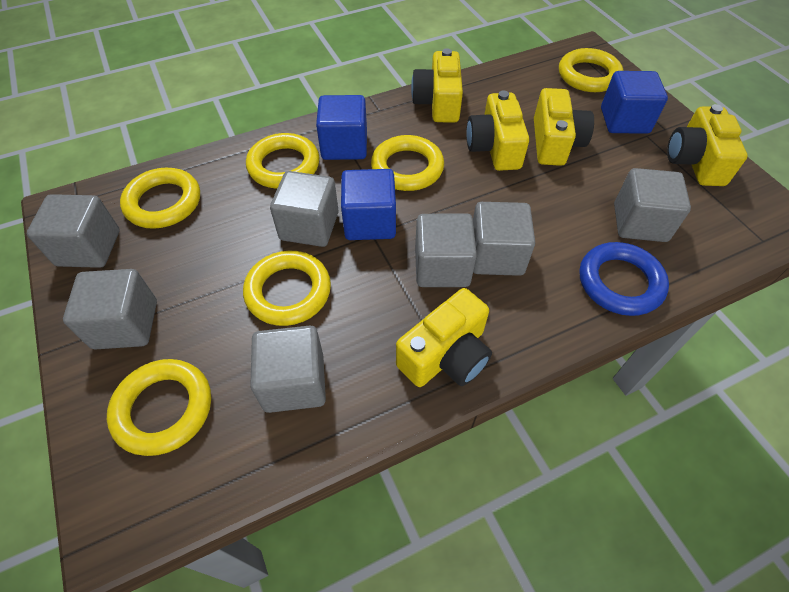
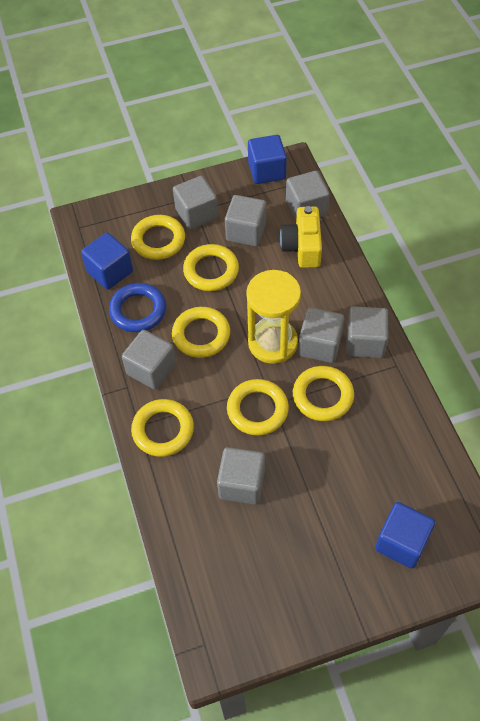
yellow camera: [396,288,492,387] [411,48,463,122] [466,91,529,171] [534,88,594,166] [667,104,748,186] = 5 -> [280,206,322,268] = 1
yellow hourglass: none = 0 -> [246,270,301,364] = 1

